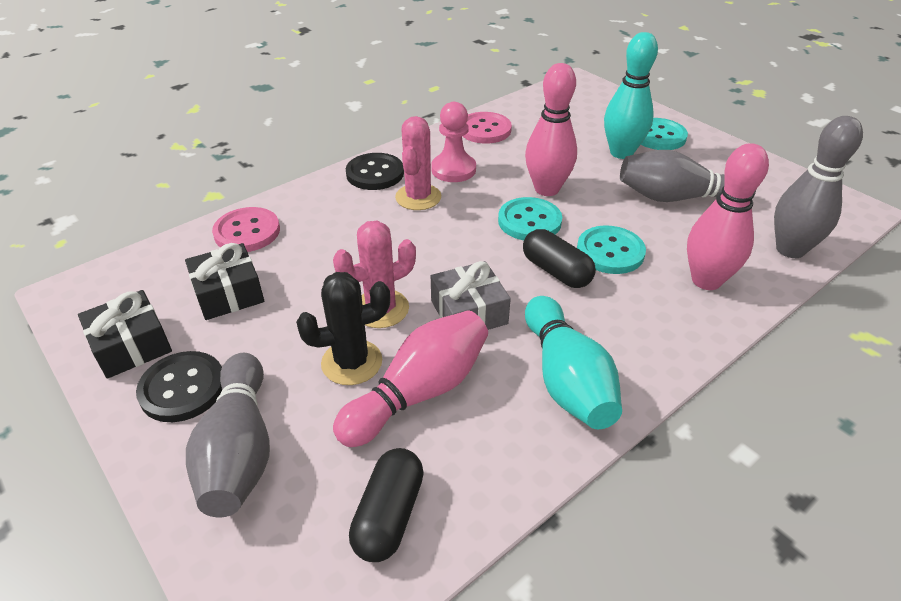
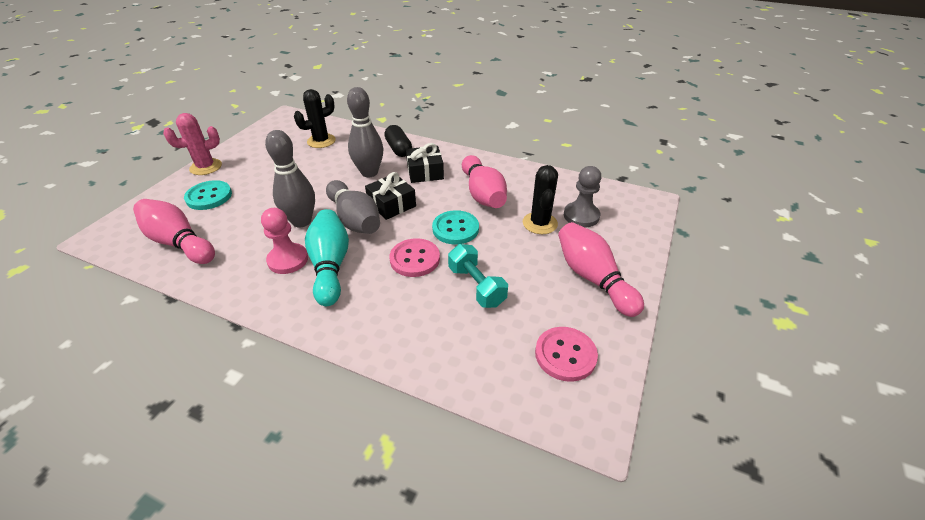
black button: [136,351,222,422] [346,153,404,190] = 2 -> none = 0
black cactus: [296,272,390,385] = 1 -> [294,89,336,148] [523,165,558,234] = 2
black capsule: [349,448,424,562] [523,229,596,288] = 2 -> [384,125,412,157] = 1
grey gift: [431,261,511,330] = 1 -> none = 0
grey pawn: none = 0 -> [564,166,601,227] = 1
pink cactus: [333,221,416,328] [395,116,441,210] = 2 -> [163,113,222,175] = 1
turquoise bowling pin: [525,296,622,429] [604,32,658,159] = 2 -> [305,209,349,306] = 1
turquoise button: [498,197,562,240] [577,226,646,274] [641,118,688,150] = 3 -> [184,180,232,210] [432,210,479,245] = 2
turquoise dumbbell: none = 0 -> [448,244,508,308] = 1

